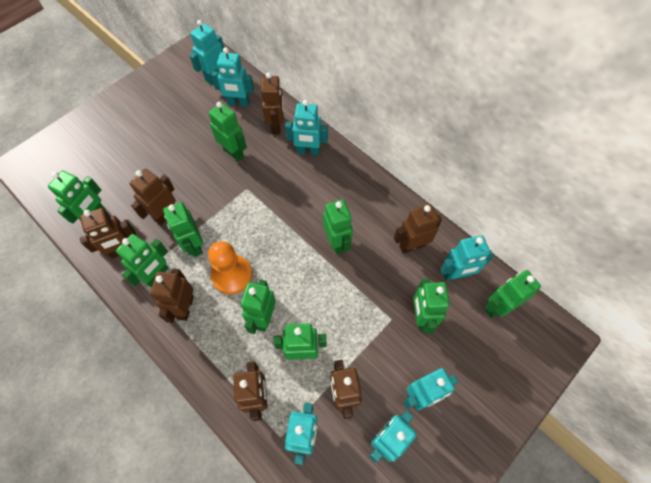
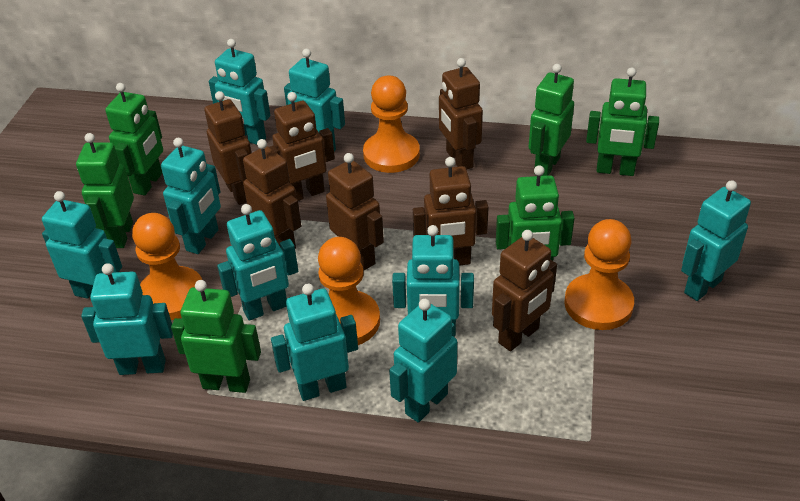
green robot: [48,170,105,224] [116,234,168,287] [163,202,203,257] [209,102,247,161] [241,279,276,334] [274,323,327,360] [323,199,353,254] [413,279,450,334] [485,270,541,318] = 9 -> [76,133,134,248] [105,83,163,195] [171,280,261,393] [496,165,574,261] [529,64,574,176] [586,67,659,176] = 6
orange pawn: [208,241,252,294] = 1 -> [132,213,202,320] [318,237,380,345] [363,75,420,173] [564,219,634,330] = 4
turquoise robot: [190,20,224,85] [211,47,254,107] [285,100,328,155] [285,403,317,465] [369,411,416,462] [403,368,458,410] [440,235,494,281] = 7 -> [42,191,122,299] [81,263,173,375] [161,138,221,254] [209,39,270,145] [217,204,298,321] [271,283,358,401] [284,49,345,151] [389,299,457,423] [392,225,474,335] [681,180,751,301] = 10

